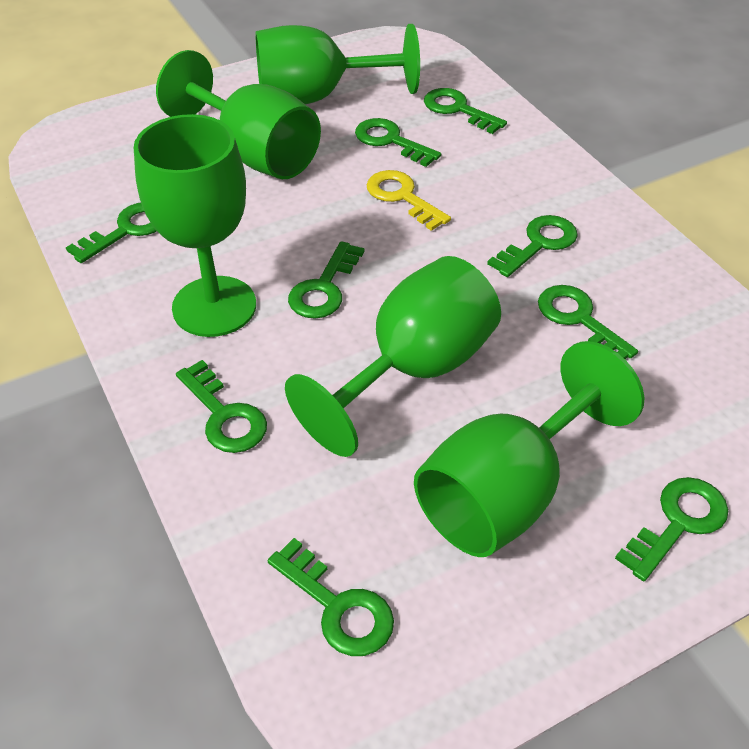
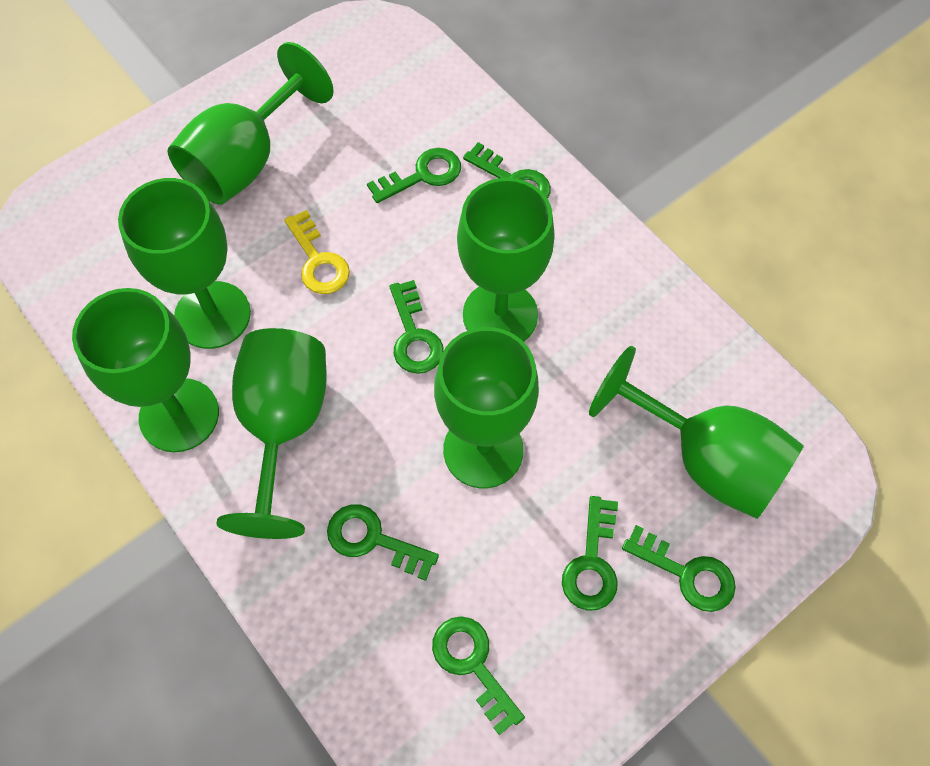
green goblet: [134,114,256,337] [156,50,321,179] [256,24,420,104] [285,256,501,457] [414,341,644,557] = 5 -> [72,288,219,452] [118,178,251,349] [168,42,334,205] [217,328,327,539] [434,327,539,488] [457,178,555,342] [589,346,804,519] = 7
green key: [66,203,157,263] [176,360,267,453] [268,538,394,656] [288,241,365,319] [355,118,441,167] [424,88,507,134] [487,215,578,277] [538,285,638,359] [615,477,728,581] = 9 -> [327,504,439,581] [367,148,461,203] [389,280,444,374] [432,616,525,735] [463,142,551,199] [562,496,618,611] [622,525,736,612] = 7

